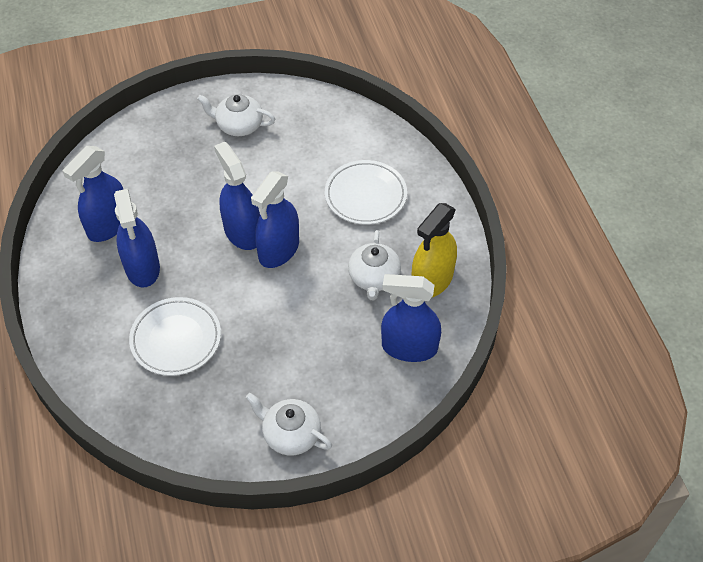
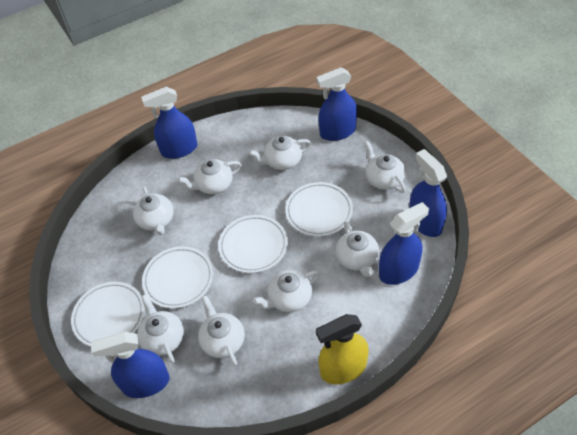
white plate: [129,297,221,376] [325,160,407,225] = 2 -> [71,282,145,347] [142,246,213,309] [218,215,288,273] [286,182,353,237] = 4
white teapot: [197,94,276,136] [246,393,332,456] [348,230,401,300] = 3 -> [133,186,174,235] [137,294,184,363] [178,159,242,194] [198,295,245,366] [249,136,312,170] [253,270,320,312] [336,221,379,277] [364,141,406,193] = 8

